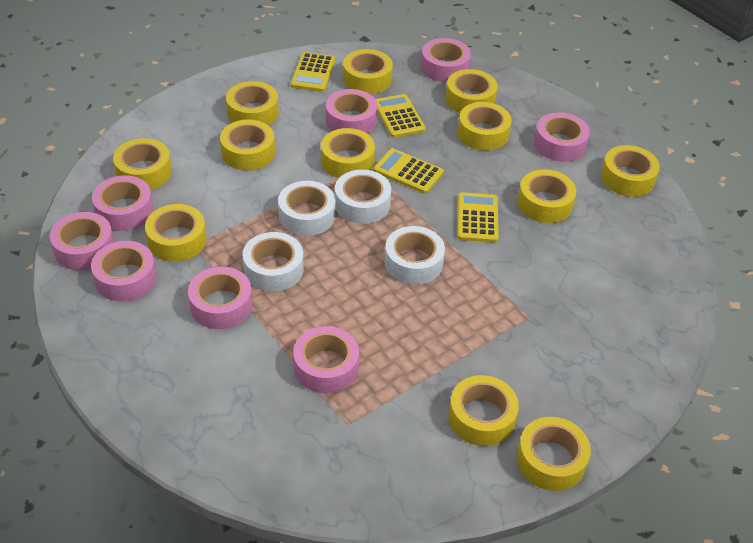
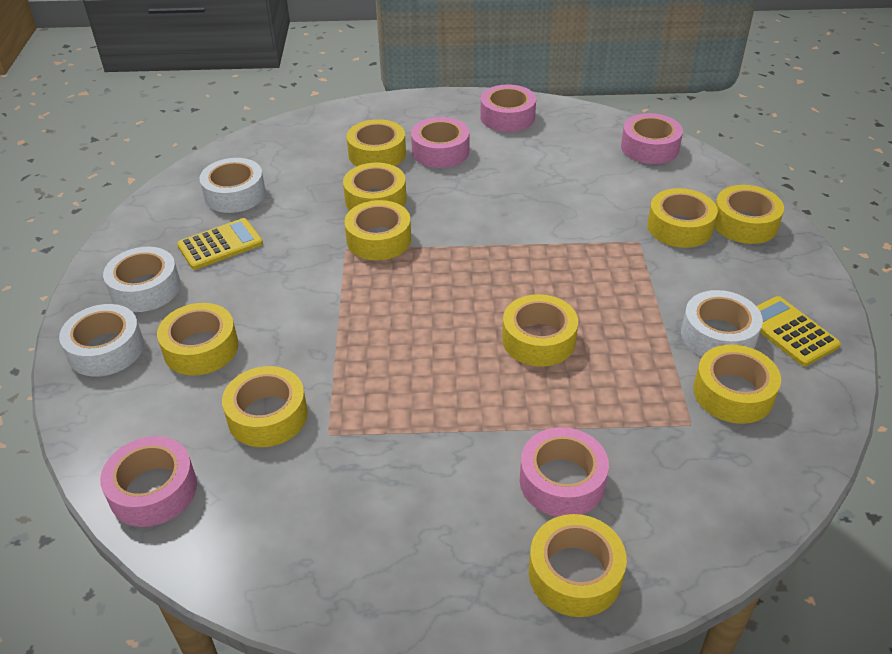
pink tape: [50,212,114,270] [91,241,156,301] [92,175,153,231] [188,267,252,329] [293,326,359,393] [326,89,378,134] [421,38,471,82] [534,112,590,162] = 8 -> [100,436,197,527] [411,117,469,168] [480,85,536,132] [520,427,609,517] [621,113,683,164] = 5
yellow calculator: [291,52,335,92] [373,148,444,194] [376,94,426,138] [458,192,499,242] = 4 -> [177,218,263,270] [757,296,841,366] = 2
yellow tape: [113,138,172,190] [145,204,207,262] [220,120,275,170] [226,81,279,125] [321,128,375,178] [343,49,393,94] [446,69,498,113] [448,375,519,446] [458,102,512,151] [517,417,591,491] [518,169,576,223] [601,145,660,197] = 12 -> [157,303,238,375] [222,366,308,447] [343,163,406,211] [344,200,411,261] [347,119,406,166] [502,294,578,367] [529,514,627,617] [647,188,718,248] [693,345,781,424] [714,185,784,244] = 10

